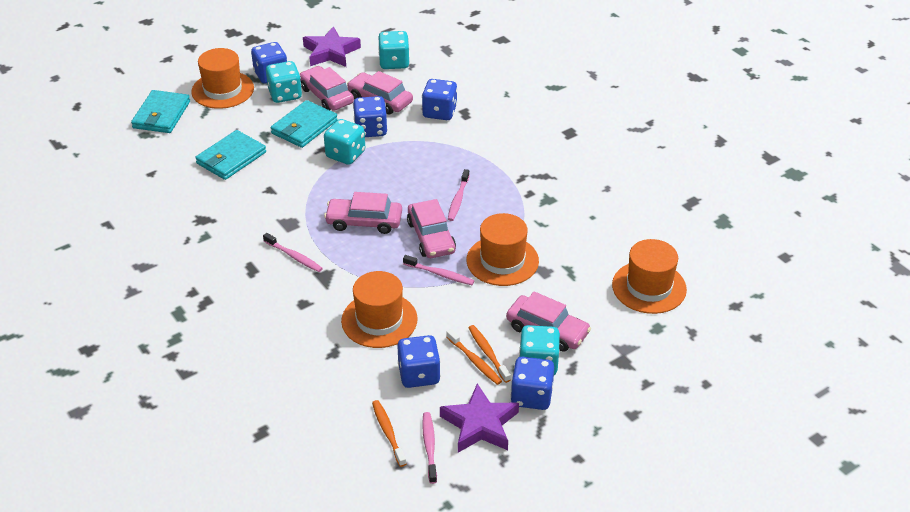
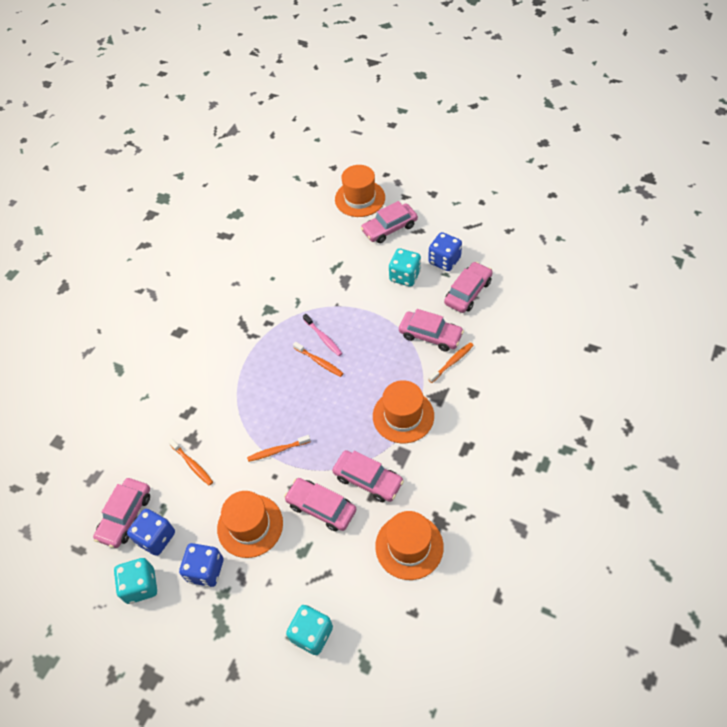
blue dice: [251,42,287,83] [353,96,388,137] [397,335,441,388] [422,79,457,120] [511,357,554,410] = 5 -> [127,509,175,556] [179,543,223,587] [428,232,462,271] = 3
orange toothbrush: [372,400,406,467] [446,329,502,385] [469,325,511,383] = 3 -> [168,439,213,486] [247,435,311,462] [293,342,343,377] [429,342,474,383] = 4
pink car: [299,66,354,111] [324,192,402,234] [347,71,413,114] [407,199,456,258] [506,291,591,351] = 5 -> [93,478,150,548] [284,478,356,531] [332,450,404,502] [361,201,418,243] [399,309,464,352] [444,262,493,313] = 6
pink toothbrush: [263,233,323,272] [403,255,474,285] [422,412,437,484] [448,169,470,221] = 4 -> [303,314,342,356] = 1
purple star: [303,26,361,67] [440,383,519,453] = 2 -> none = 0
turquoise dice: [266,61,302,103] [324,119,365,165] [378,31,410,69] [519,325,560,375] = 4 -> [114,558,157,604] [286,605,333,655] [389,248,421,287] = 3
turquoise wallet: [131,90,190,133] [195,130,266,180] [271,100,338,148] = 3 -> none = 0

